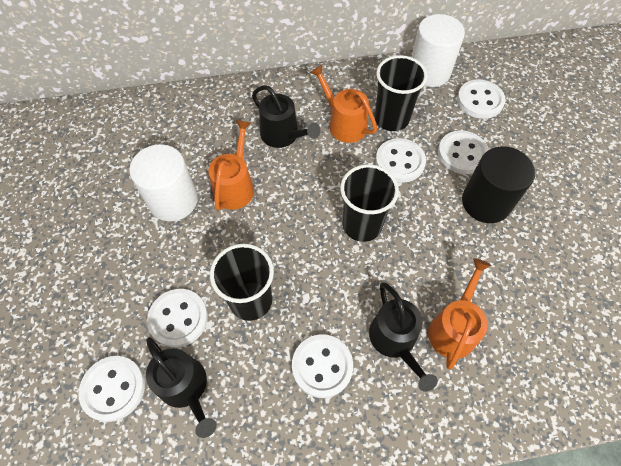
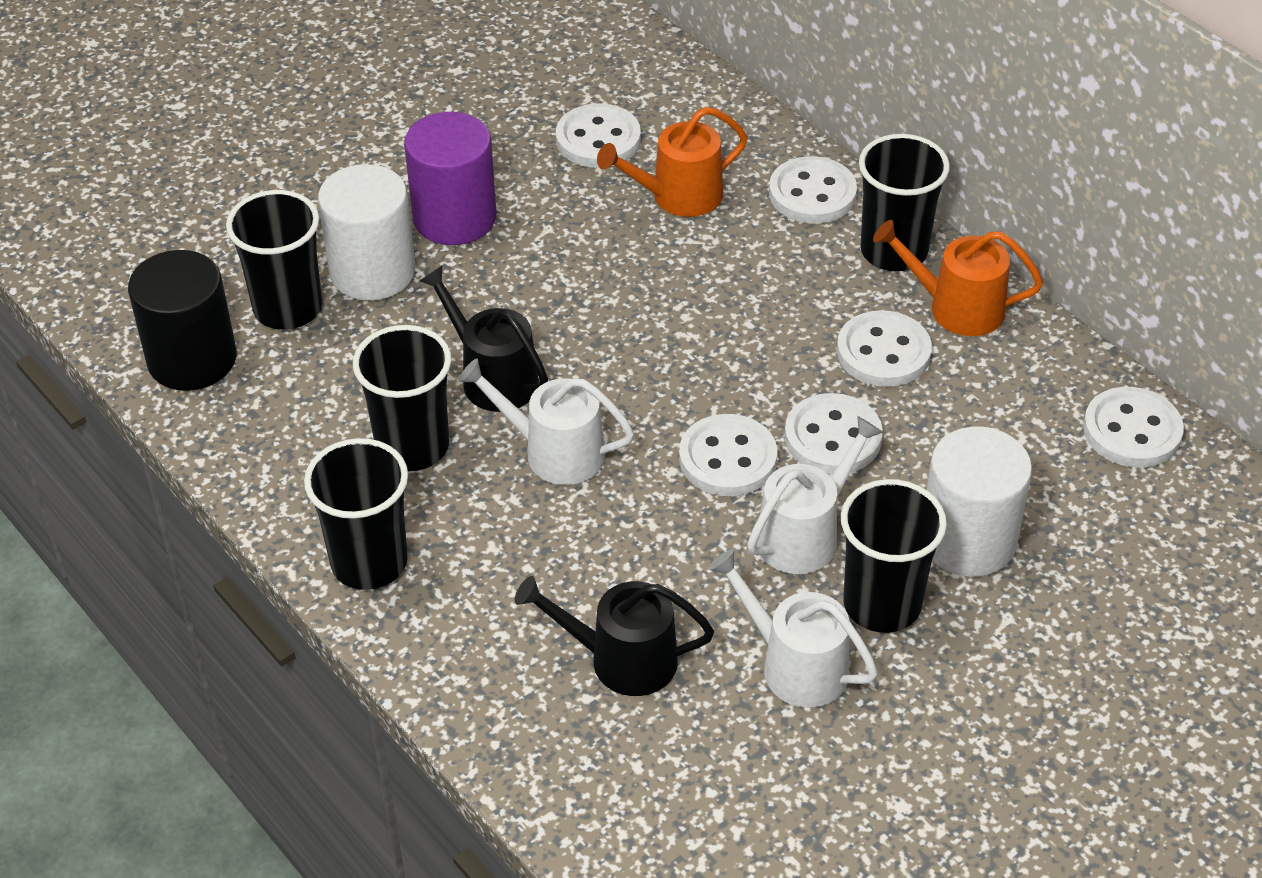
black cup: [210,244,274,321] [340,164,399,242] [374,55,427,131] = 3 -> [226,190,322,330] [304,438,408,590] [353,325,451,471] [841,479,947,633] [859,134,950,271] = 5
black watering can: [146,337,217,438] [252,85,321,148] [369,283,438,392] = 3 -> [419,265,548,412] [515,576,714,696] = 2
orange watering can: [208,120,254,211] [310,64,377,143] [428,258,491,369] = 3 -> [597,107,748,217] [873,220,1043,336] = 2
purple cylinder: none = 0 -> [404,112,496,245] = 1
white watering can: none = 0 -> [458,359,634,485] [708,549,878,708] [747,416,883,574] = 3

